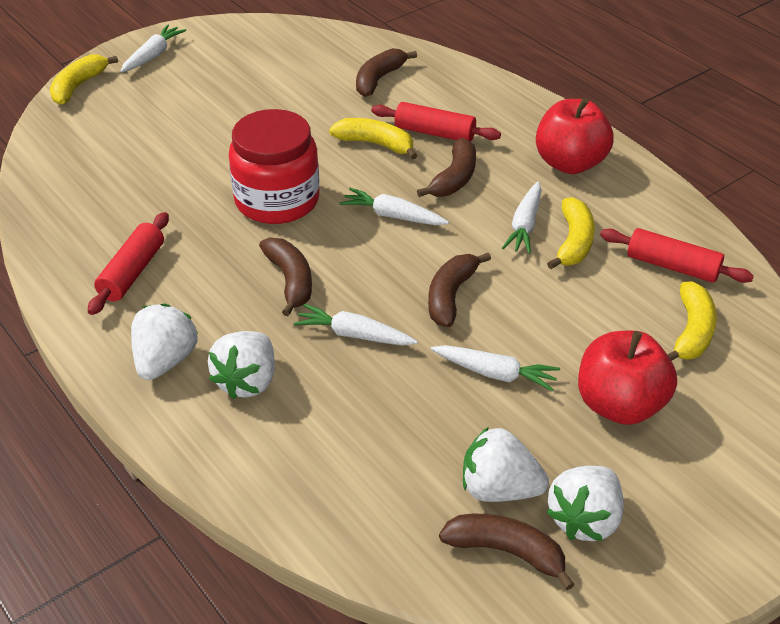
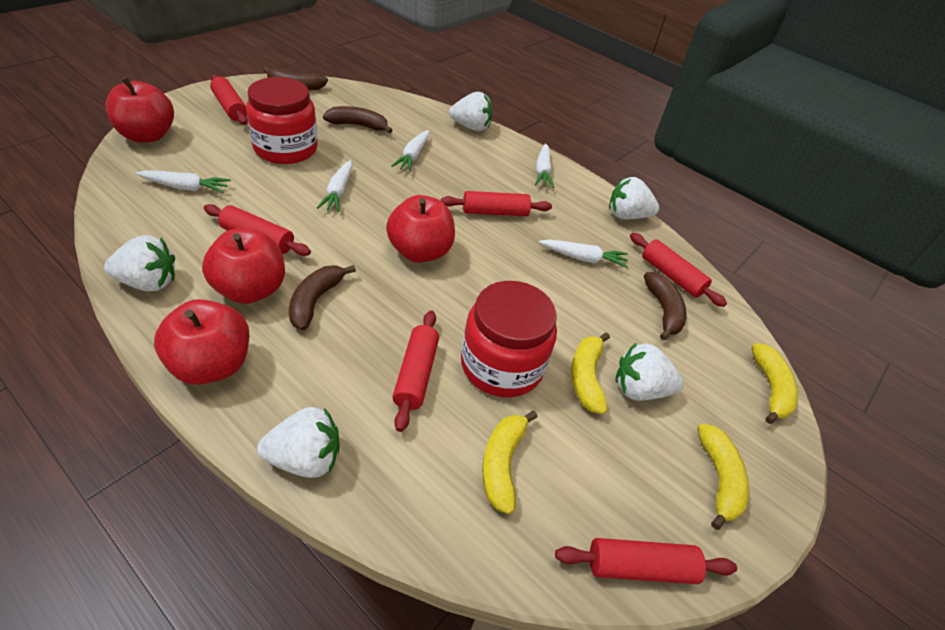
brown banana: [259,237,312,316] [356,48,417,97] [417,138,476,197] [428,253,491,327] [439,514,575,590] = 5 -> [263,67,328,90] [289,265,356,330] [323,106,393,133] [644,272,687,341] = 4
red apple: [536,98,613,174] [578,331,677,425] = 2 -> [105,77,174,143] [154,299,249,385] [202,229,285,304] [386,195,455,263] = 4
red jar: [229,109,319,224] = 1 -> [246,77,318,164] [461,281,557,397] = 2
red rolling pin: [88,212,169,315] [371,102,501,142] [600,228,754,283] = 3 -> [204,204,311,256] [210,74,248,125] [392,310,439,432] [441,191,552,216] [555,538,737,584] [630,233,727,307] = 6
white strawberry: [131,303,198,380] [208,331,275,399] [463,427,549,502] [547,466,624,541] = 4 -> [104,235,175,291] [257,407,340,478] [449,92,493,131] [609,177,659,219] [615,342,684,401] = 5

